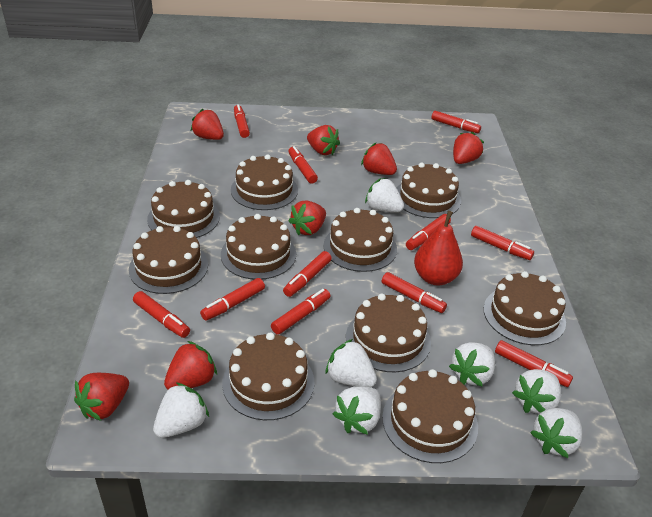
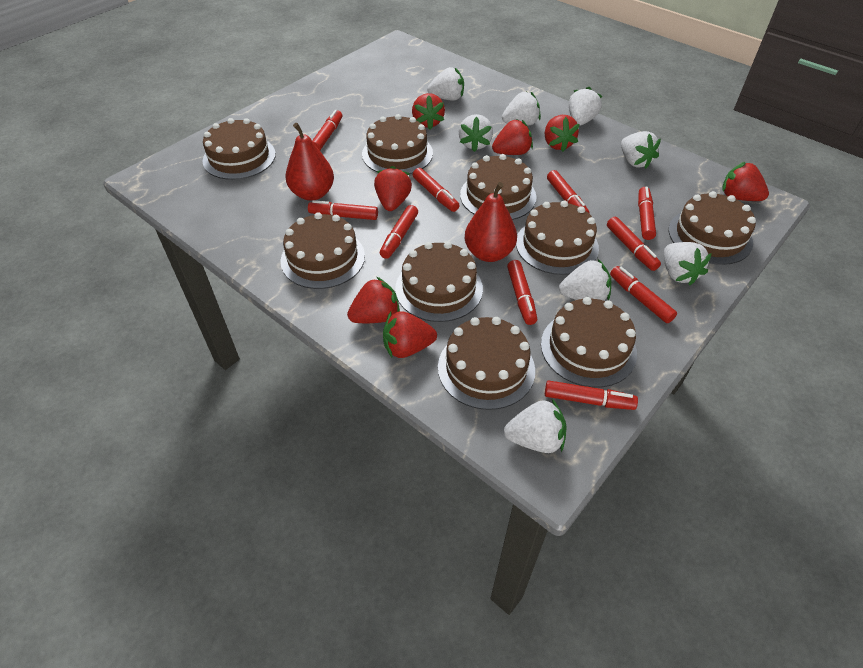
brown cake: [129,226,208,294] [147,180,220,238] [221,214,296,279] [222,332,315,420] [231,154,298,210] [324,208,397,272] [346,294,431,372] [382,369,478,463] [397,163,461,218] [484,271,566,345] = 10 -> [203,118,276,180] [281,212,365,289] [362,114,433,174] [395,242,483,322] [438,317,535,410] [460,154,536,220] [516,200,599,275] [541,297,637,388] [669,191,756,265] = 9
red marker: [133,291,190,338] [200,278,265,321] [234,104,250,138] [271,289,330,335] [283,251,332,297] [288,146,318,183] [382,272,447,313] [406,214,451,250] [431,111,481,133] [471,226,534,260] [495,340,573,387] = 11 -> [308,200,378,220] [312,110,342,150] [380,205,418,259] [413,168,460,212] [507,260,537,325] [545,381,638,410] [547,170,589,213] [607,217,661,271] [610,266,677,323] [638,187,656,240] = 10
red pear: [414,211,463,285] = 1 -> [285,123,334,201] [465,182,517,262] = 2
white strawberry: [153,382,209,438] [325,339,377,387] [333,386,381,435] [365,178,404,212] [449,342,495,387] [512,369,561,414] [530,408,582,458] = 7 -> [428,67,464,101] [459,114,493,152] [502,91,541,126] [504,399,567,453] [559,259,611,301] [569,87,602,126] [621,131,661,169] [664,242,712,285] = 8

